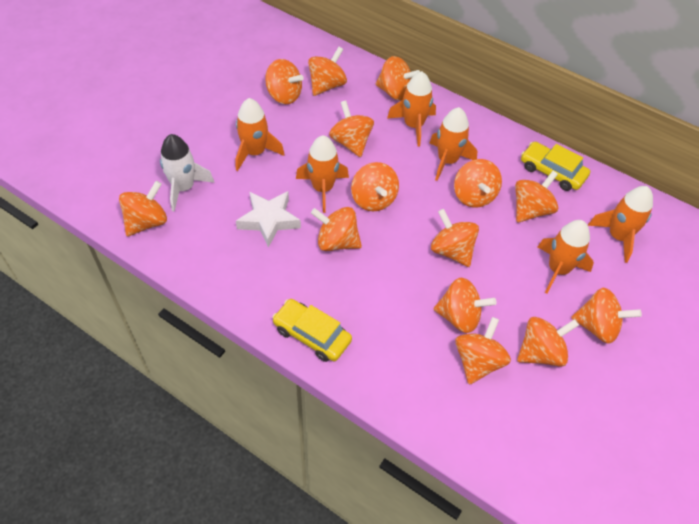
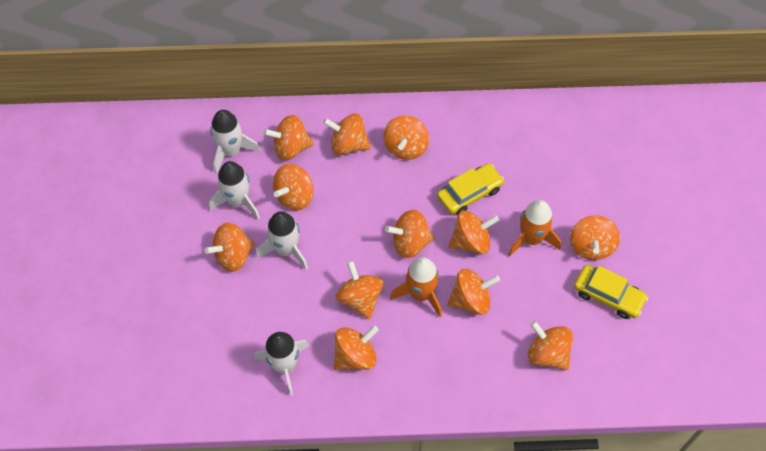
orange rocket: [235,98,285,171] [296,135,349,213] [387,71,436,147] [429,107,477,181] [538,220,594,294] [588,186,653,263] = 6 -> [390,257,442,317] [508,200,561,257] = 2
orange spinning top: [119,181,167,236] [265,59,304,104] [308,47,347,96] [311,207,362,251] [329,100,374,157] [351,162,399,211] [375,56,420,101] [431,209,479,267] [433,278,497,333] [454,159,502,208] [455,317,511,385] [515,171,558,223] [517,317,579,367] [571,288,642,344] = 14 -> [204,223,255,272] [263,115,314,161] [273,164,314,211] [323,114,371,155] [334,326,379,370] [336,261,384,319] [383,116,429,160] [385,210,434,258] [447,269,500,315] [449,211,499,254] [528,321,573,370] [570,215,620,260] = 12
white rocket: [160,134,215,211] = 1 -> [209,161,260,219] [210,110,260,173] [254,332,309,396] [256,211,308,270] = 4
white star: [236,191,301,248] = 1 -> none = 0

